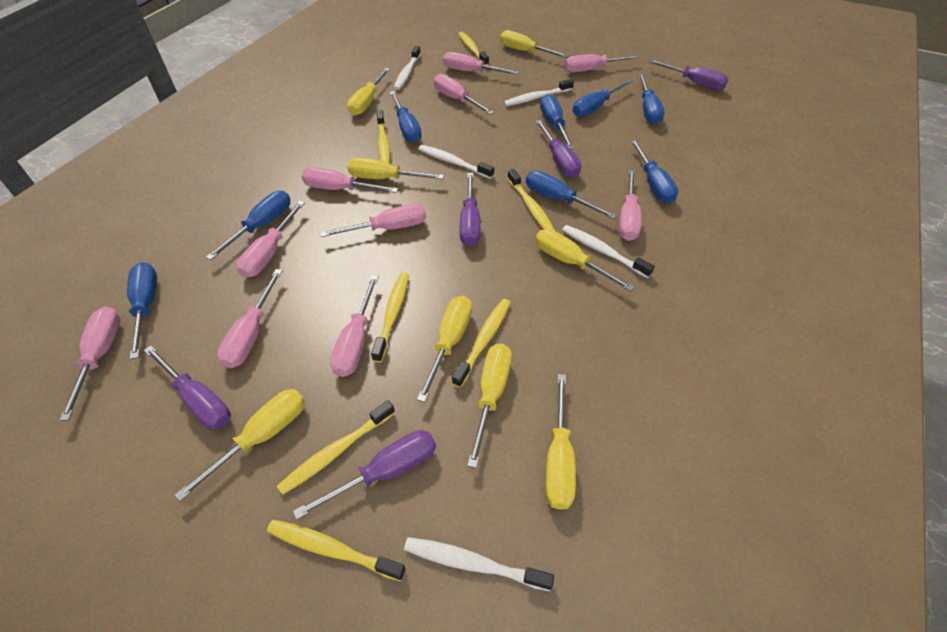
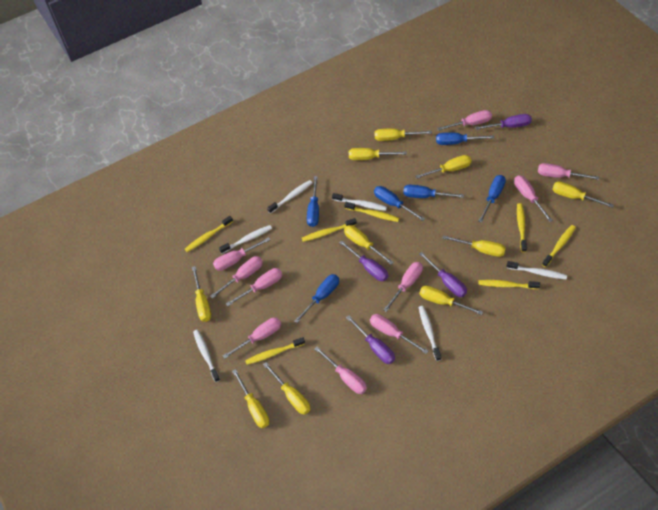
blue screwdriver: [127,262,157,360] [206,191,290,260] [390,91,422,143] [526,171,618,219] [540,94,575,149] [573,79,632,117] [630,139,678,204] [638,74,665,124] = 8 -> [294,274,339,323] [307,176,319,227] [374,186,425,221] [403,185,464,198] [436,133,494,145] [479,175,506,223] = 6
purple screwdriver: [144,345,231,430] [293,430,436,520] [460,173,481,246] [535,120,581,178] [649,60,728,90] = 5 -> [339,240,388,281] [346,315,395,364] [419,252,467,297] [475,114,532,130] = 4
white toothbrush: [394,46,421,90] [404,537,554,591] [418,145,494,179] [503,79,574,106] [562,225,655,278] = 5 -> [193,330,220,382] [219,225,272,254] [267,180,312,214] [332,193,387,211] [419,306,441,361] [506,261,567,279] = 6
yellow screwdriver: [174,389,305,501] [347,68,390,116] [347,158,444,179] [417,296,472,402] [467,344,512,468] [500,30,569,58] [535,229,635,292] [545,374,576,510] = 8 -> [192,266,211,322] [232,369,269,428] [263,362,310,415] [344,225,394,265] [349,148,407,160] [374,128,432,141] [415,155,472,179] [419,286,483,315] [442,235,506,257] [552,181,614,208] = 10

